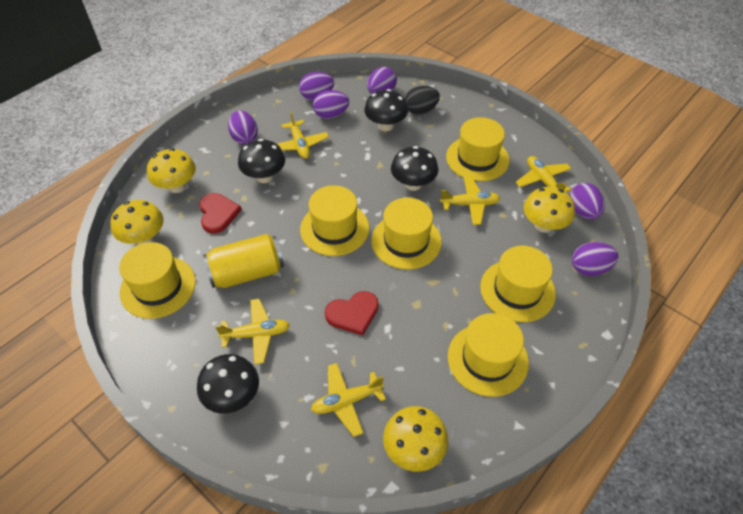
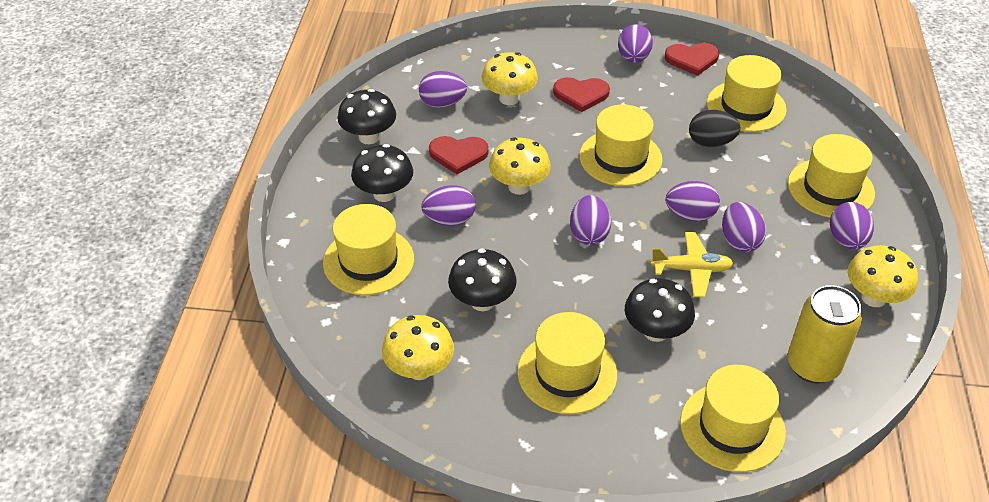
purple egg: [228,110,258,144] [299,72,334,100] [313,90,349,119] [367,67,397,94] [569,183,605,219] [572,242,619,276] = 6 -> [419,71,467,108] [421,185,476,226] [570,195,611,245] [618,24,653,63] [666,181,720,221] [722,202,766,252] [830,202,874,249] = 7
red heart: [199,193,242,233] [325,291,379,335] = 2 -> [429,136,489,174] [553,77,610,112] [665,43,719,76] = 3
yellow plane: [215,299,290,365] [277,111,329,159] [311,363,386,437] [440,177,500,225] [515,156,572,192] = 5 -> [650,232,734,297] = 1

